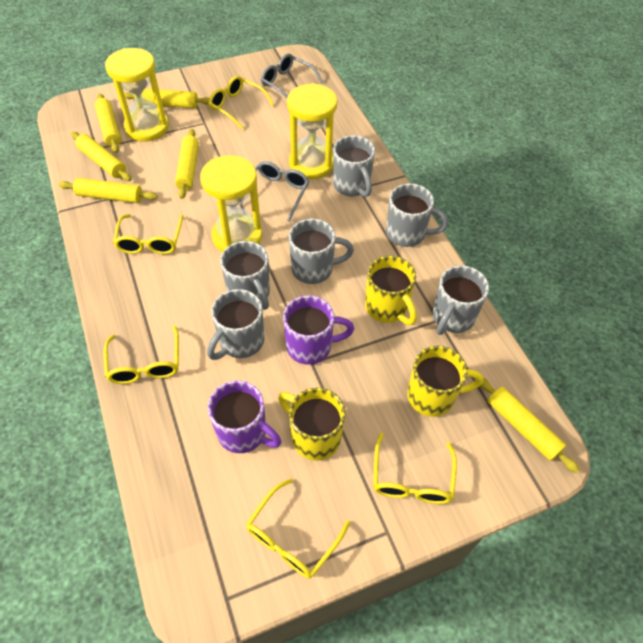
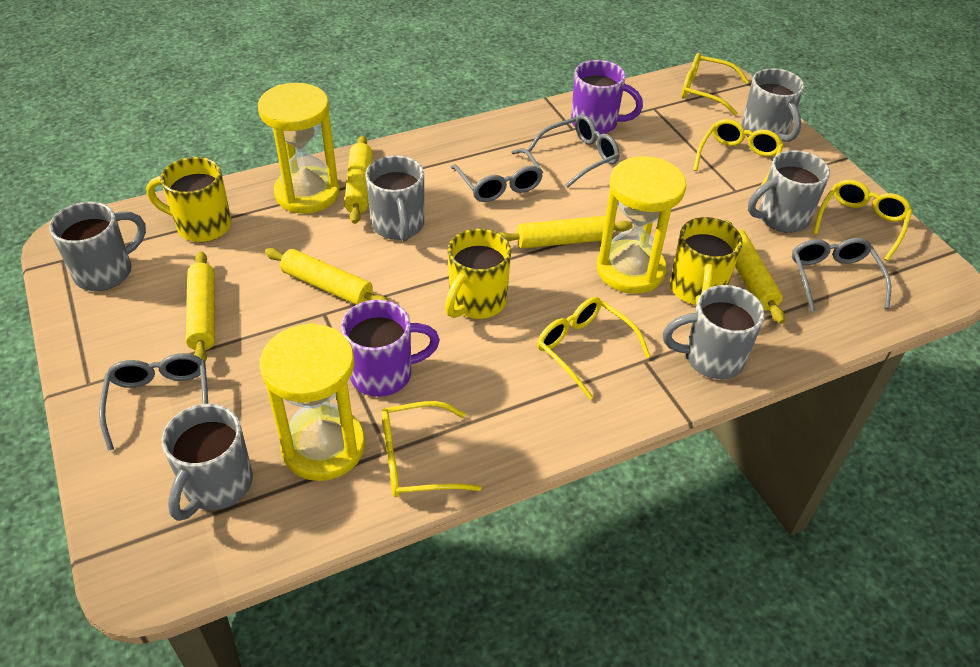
grey glasses: [239,161,309,222] [261,54,323,98] = 2 -> [99,353,208,451] [451,148,543,202] [527,114,620,187] [792,238,891,312] = 4
yellow rolling pin: [58,178,158,203] [71,132,131,181] [95,93,121,153] [124,89,209,108] [175,129,199,199] [480,378,580,473] = 6 -> [186,251,215,362] [265,248,389,305] [344,136,373,224] [499,216,632,249] [723,220,785,324] = 5

